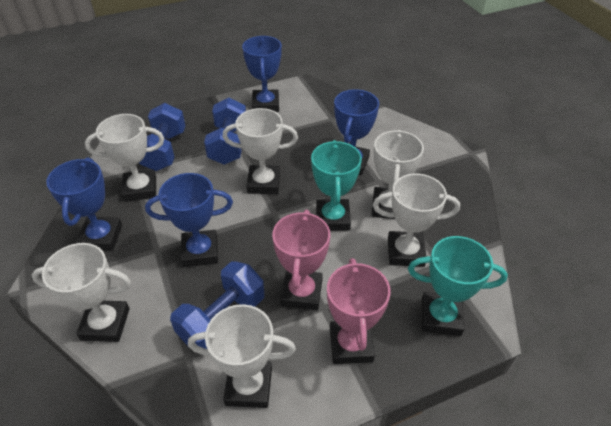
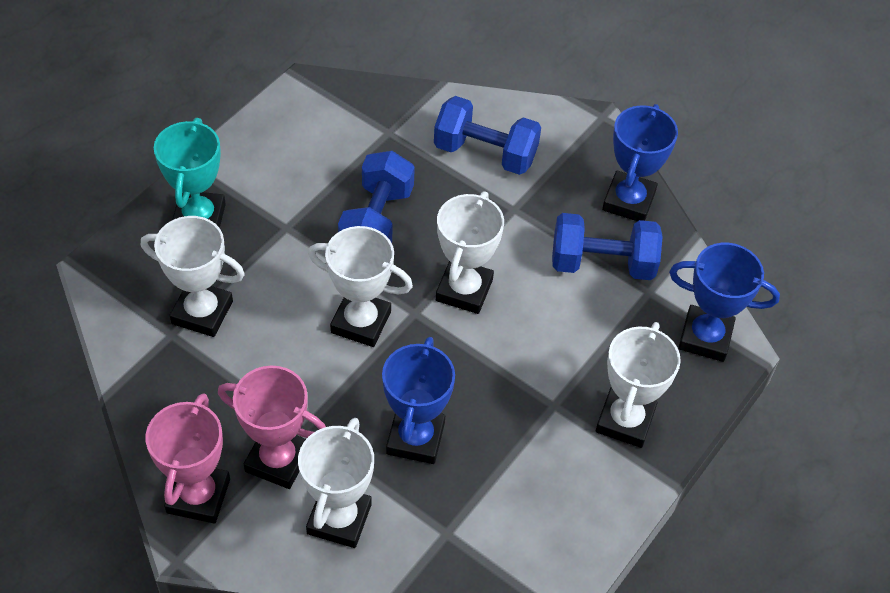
blue trophy: [46,157,122,251] [145,173,233,267] [242,36,282,112] [334,89,379,175] = 4 -> [382,337,455,464] [602,104,678,221] [669,243,780,362] = 3
turquoise trophy: [311,140,362,231] [408,236,508,336] = 2 -> [154,118,226,228] = 1
white trophy: [32,243,131,342] [85,114,164,202] [188,304,296,408] [223,108,298,194] [371,130,424,219] [373,173,460,267] = 6 -> [141,216,245,337] [298,418,374,548] [308,226,413,347] [436,191,504,314] [596,322,681,448] = 5

